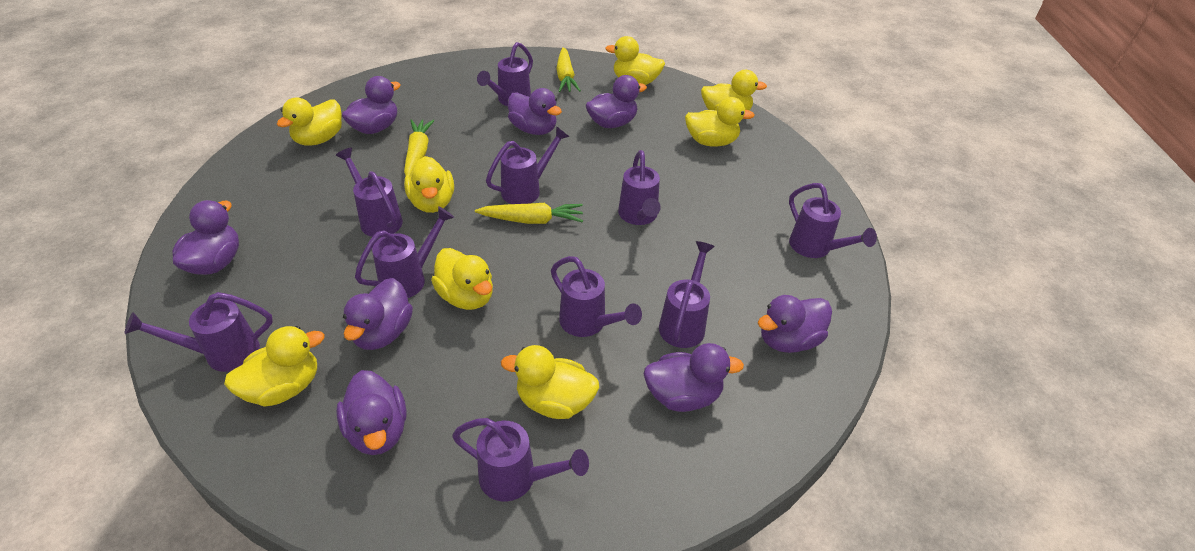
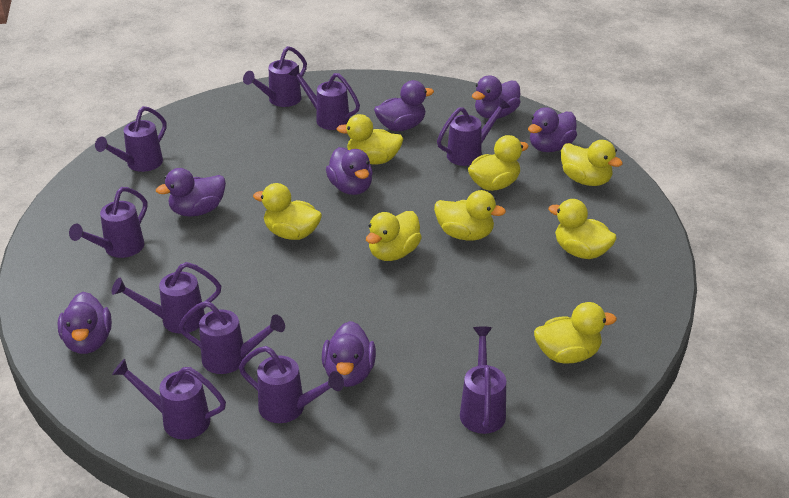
purple duck: [172,200,239,275] [336,370,407,455] [342,76,400,134] [343,278,413,350] [508,88,562,135] [586,75,647,128] [644,343,744,412] [758,295,832,353] = 8 -> [58,292,112,354] [156,168,226,216] [322,321,376,387] [326,147,373,195] [374,80,434,131] [472,75,520,119] [528,107,577,152] = 7
yellow carrot: [404,119,434,176] [475,203,583,224] [556,47,581,92] = 3 -> none = 0

